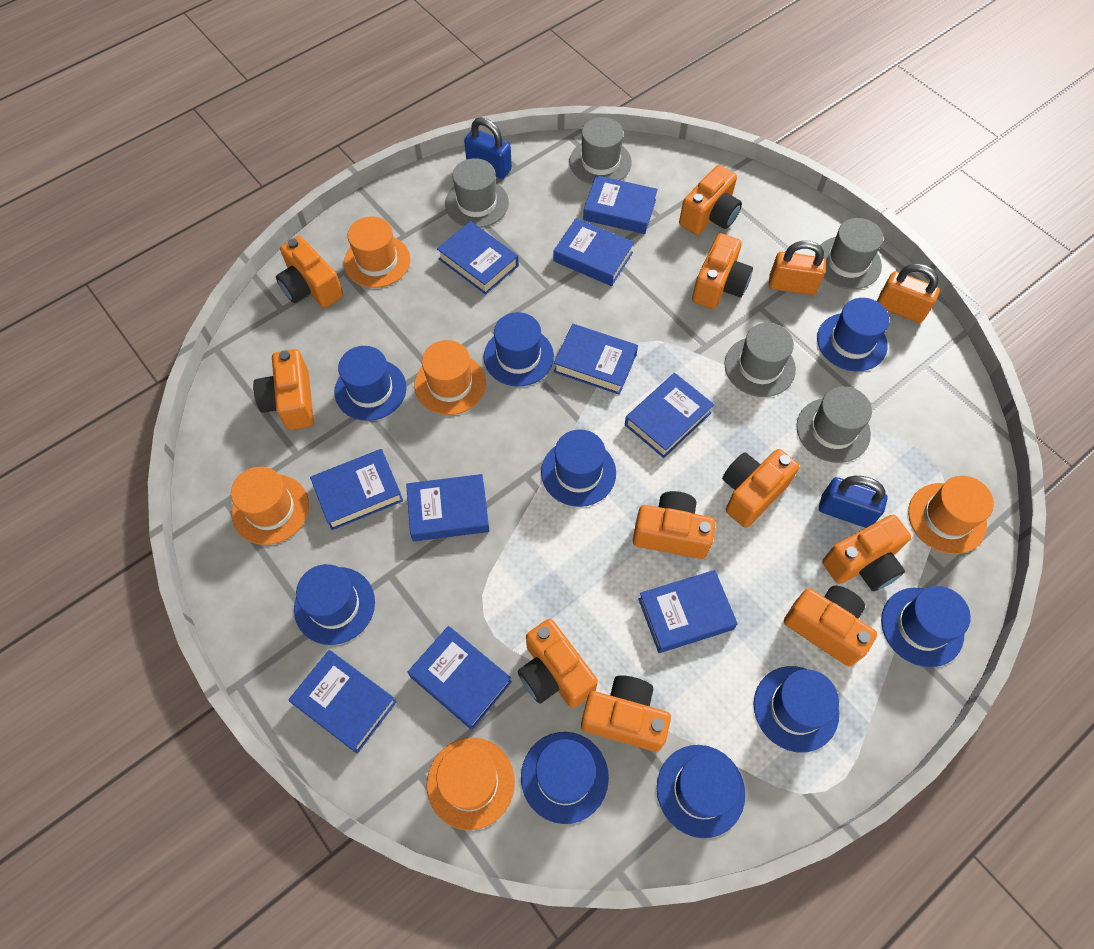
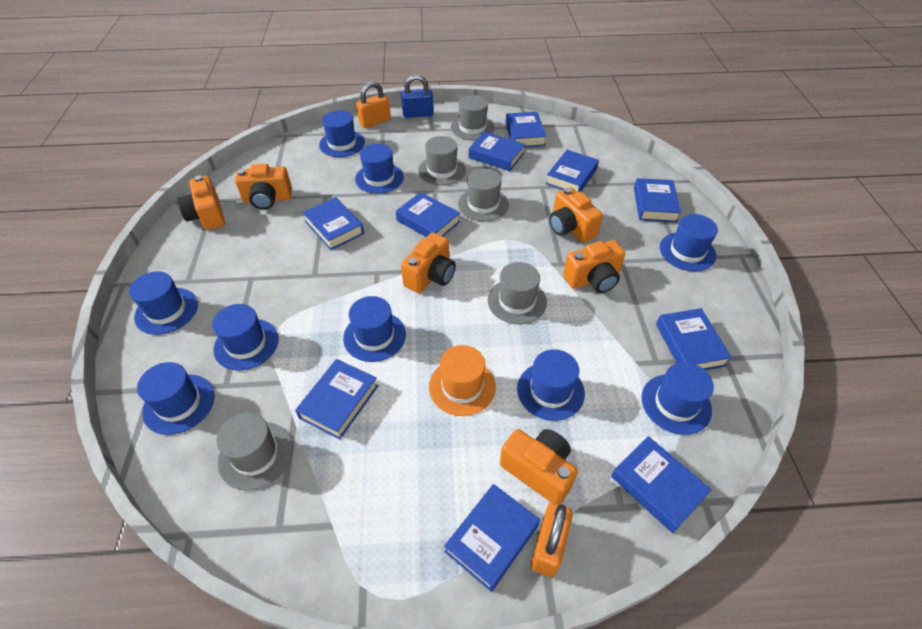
blue padlock: [464,117,512,179] [819,476,888,528] = 2 -> [401,75,434,118] = 1
orange camera: [253,349,314,430] [276,236,343,308] [518,619,598,708] [581,675,671,752] [633,491,716,559] [679,165,742,235] [692,233,753,309] [722,449,799,528] [784,586,877,666] [822,515,911,591] = 10 -> [177,175,225,230] [235,164,292,210] [401,233,456,293] [500,429,578,504] [549,187,603,243] [563,240,625,293] = 6
orange hat: [231,467,309,545] [344,216,410,288] [414,340,486,415] [427,737,515,830] [908,476,994,554] = 5 -> [429,345,496,416] = 1

